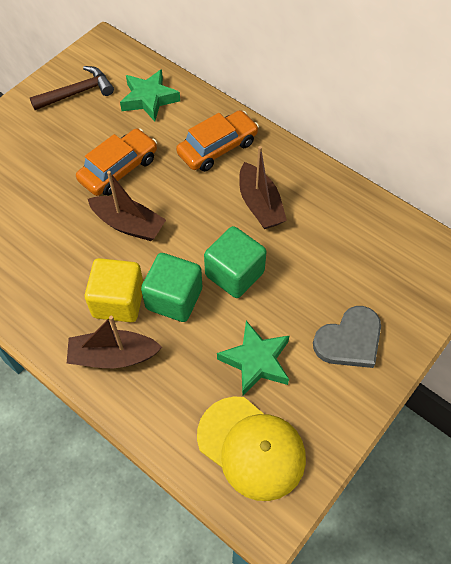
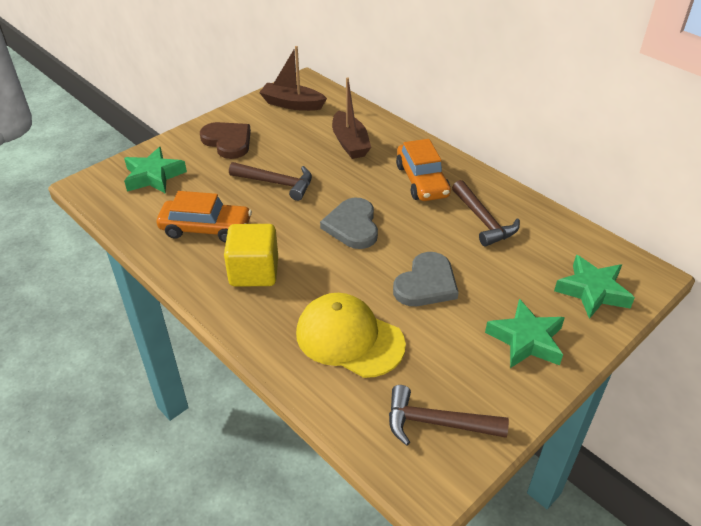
brown boat: [66,316,162,368] [88,171,166,241] [239,146,287,229] = 3 -> [259,46,327,111] [332,77,371,159] = 2
brown hammer: [30,66,114,110] = 1 -> [229,162,312,201] [389,385,509,446] [452,180,520,247] = 3
brown heart: none = 0 -> [200,122,251,159] = 1
green cube: [141,253,202,322] [204,226,267,298] = 2 -> none = 0
green star: [120,69,180,122] [217,321,290,396] = 2 -> [124,147,187,194] [485,299,565,368] [554,255,635,319] = 3
grey heart: [313,306,381,368] = 1 -> [320,197,378,249] [393,252,459,306] = 2

